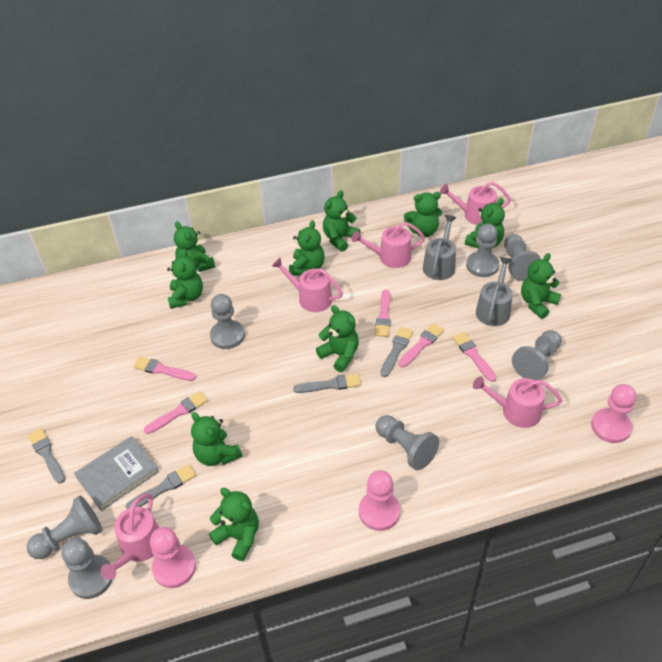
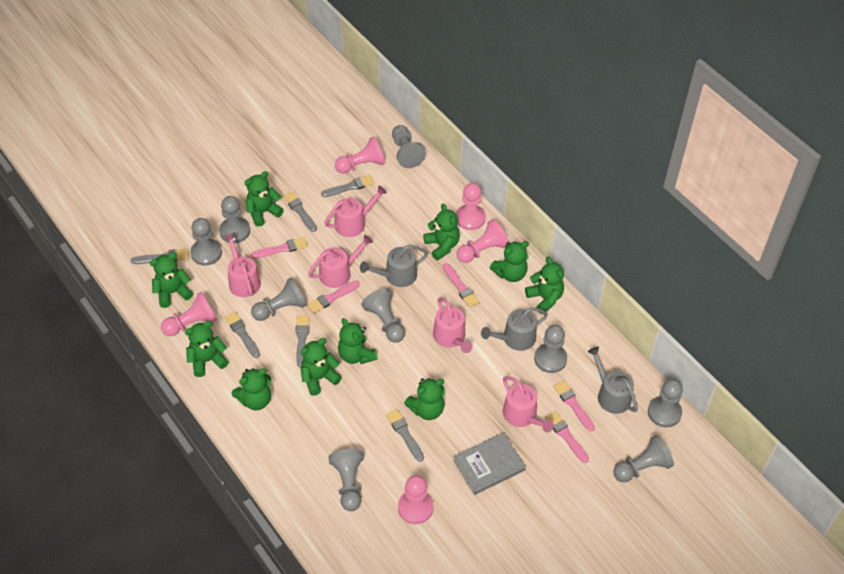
grey brush: [28,428,65,483] [126,464,196,509] [293,374,361,393] [380,327,413,377] = 4 -> [131,249,189,264] [225,312,260,358] [283,192,317,232] [295,316,310,367] [321,175,375,197] [386,409,424,462] = 6
grey pawn: [27,496,102,559] [62,538,113,599] [210,294,245,349] [375,415,439,470] [466,223,499,277] [504,234,541,281] [512,330,562,380] = 7 -> [190,218,222,266] [219,196,250,243] [251,277,306,321] [328,449,364,511] [361,288,405,343] [392,125,426,168] [534,325,567,373] [613,435,674,483] [648,379,683,428] = 9
grey watering can: [423,215,456,280] [476,257,513,326] = 2 -> [360,245,428,287] [481,307,548,351] [588,347,638,414] = 3
pink pawn: [150,527,196,588] [359,470,400,531] [591,384,636,443] = 3 -> [161,292,217,336] [335,137,385,173] [398,475,433,524] [456,183,486,230] [457,219,509,263] = 5

